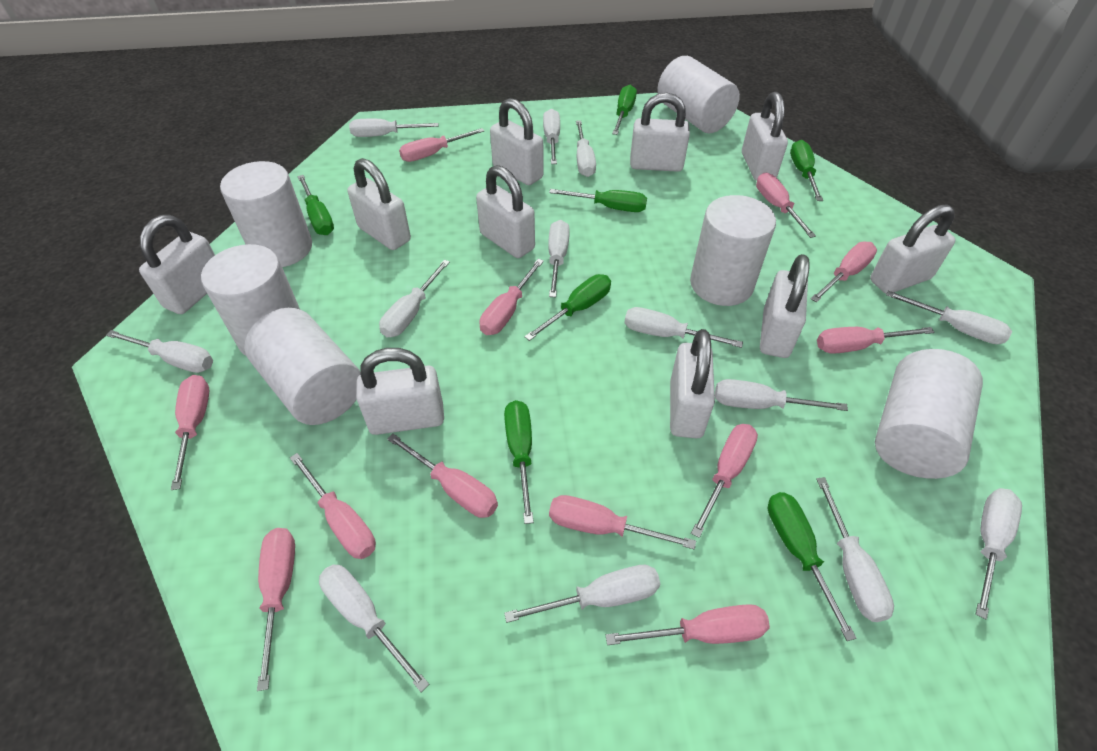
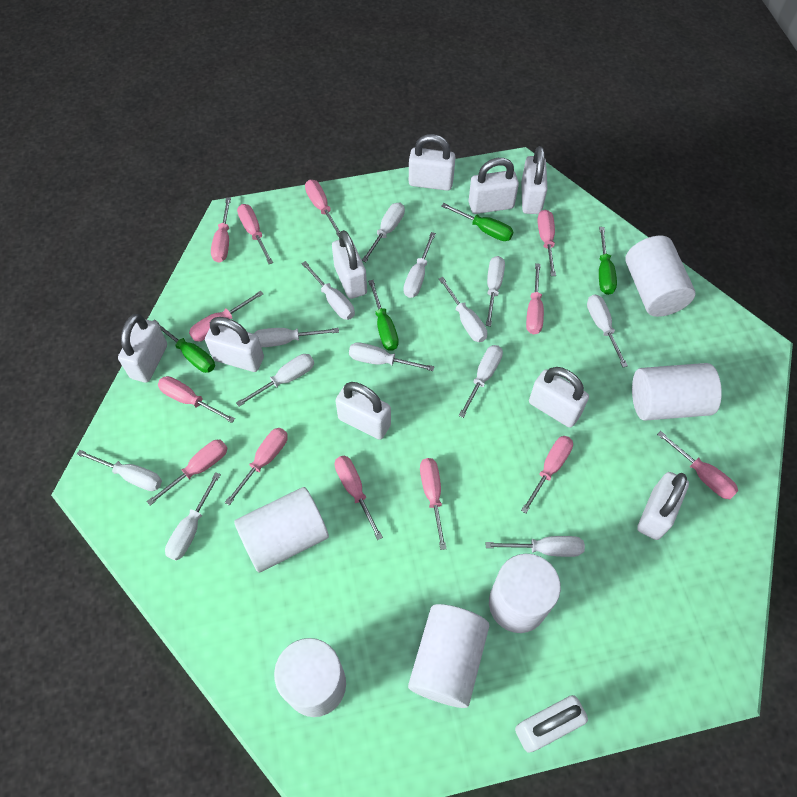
green screwdriver: [297,175,334,235] [504,400,534,524] [524,274,611,341] [549,189,647,212] [612,85,637,135] [768,492,856,641] [790,140,823,201] = 7 -> [153,319,215,373] [368,280,399,351] [441,203,514,241] [599,227,617,295] = 4
pink screwdriver: [171,375,210,490] [257,528,295,691] [290,453,376,559] [387,434,498,518] [399,128,484,162] [479,259,544,335] [549,495,696,550] [605,604,770,645] [691,424,758,538] [756,173,816,238] [811,242,877,303] [817,327,935,354] = 12 -> [146,440,228,506] [158,376,235,423] [189,291,263,342] [211,197,231,263] [225,428,288,506] [237,204,273,264] [305,180,341,237] [335,455,383,540] [420,458,447,550] [521,436,573,514] [526,263,544,335] [537,210,556,276] [657,431,738,499] = 13

